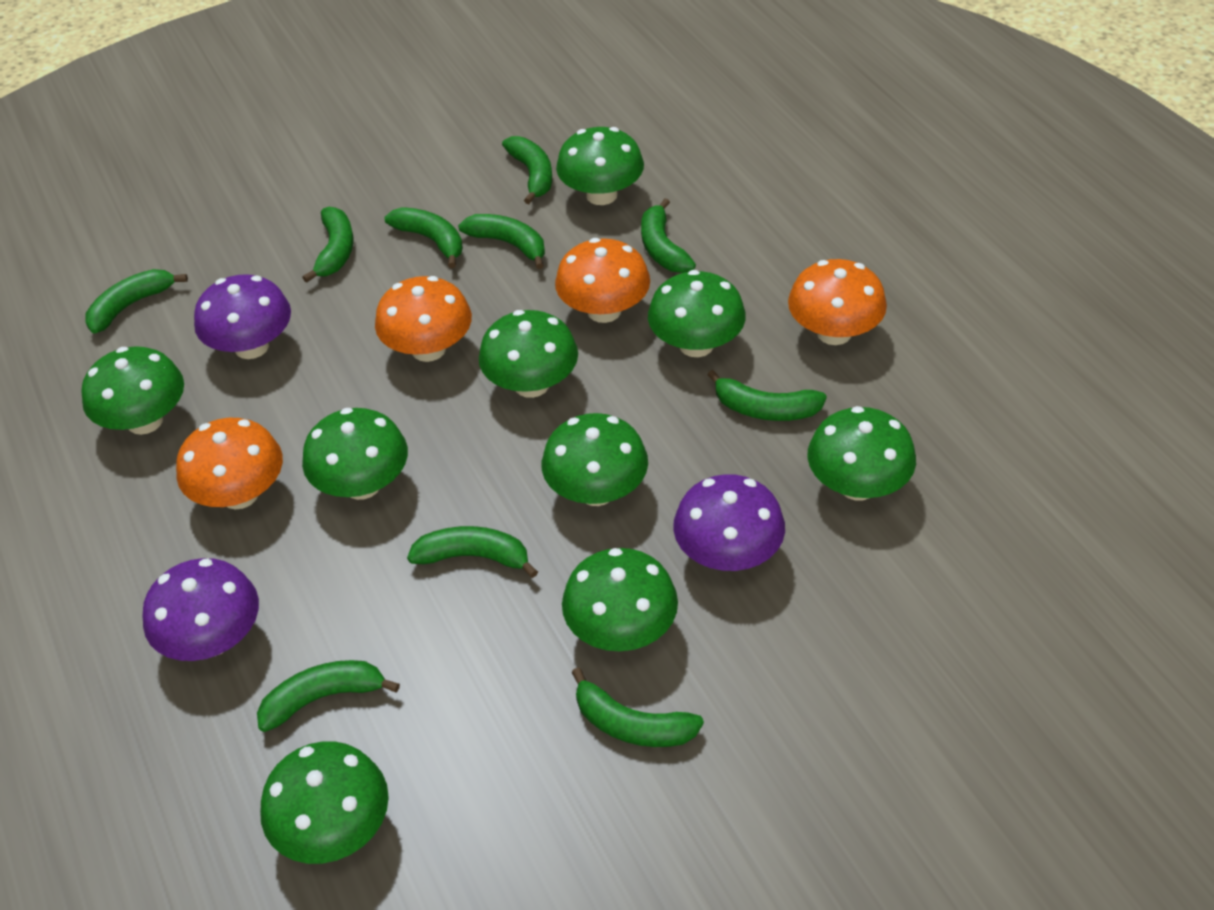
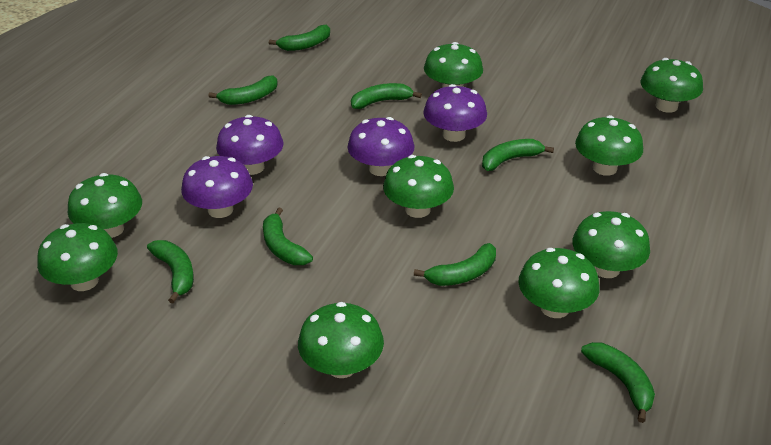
green banana: [85,269,188,334] [257,660,400,732] [302,207,353,283] [384,207,463,268] [407,526,538,578] [458,214,545,269] [502,136,552,204] [572,667,704,747] [641,198,696,273] [708,370,827,421] = 10 -> [147,240,194,304] [209,75,278,105] [263,207,313,265] [269,25,330,51] [351,83,422,109] [414,243,496,286] [482,139,554,171] [581,342,655,423] = 8
orange mushroom: [176,418,283,509] [375,276,472,362] [555,238,650,323] [788,259,887,345] = 4 -> none = 0
purple mushroom: [142,558,259,661] [194,274,291,359] [673,474,785,571] = 3 -> [181,156,253,218] [216,115,283,175] [347,117,414,176] [423,84,487,142] = 4

